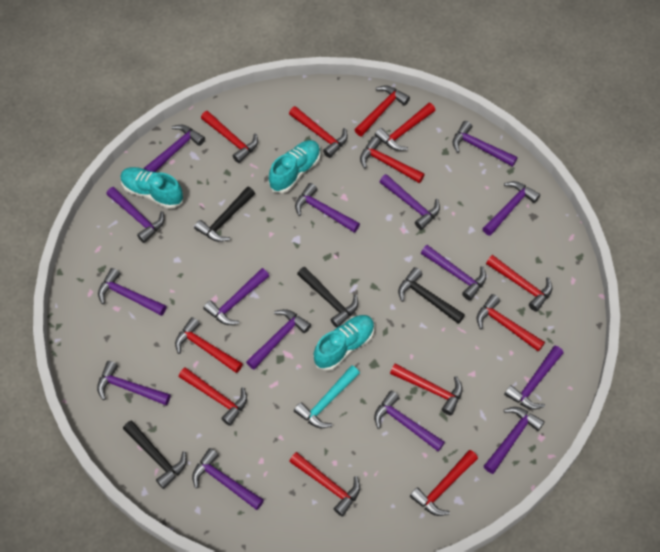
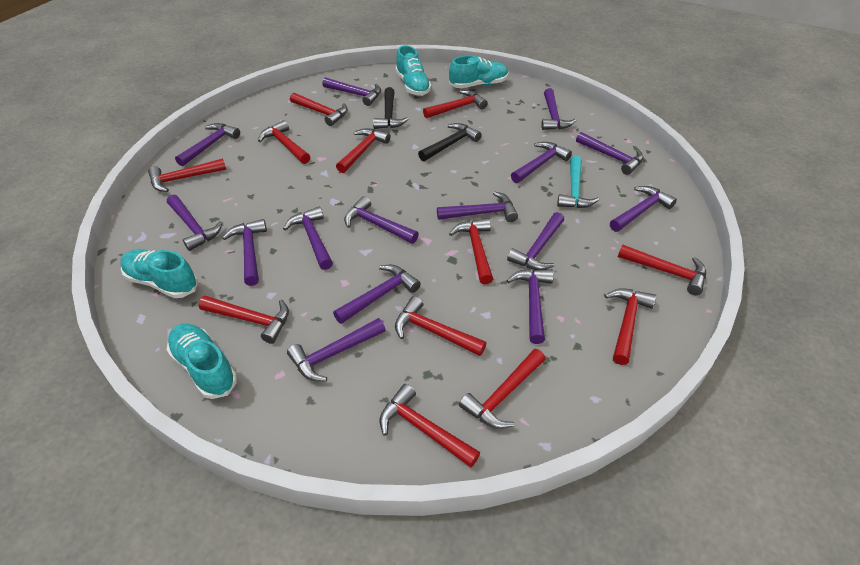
black hammer: [123,421,187,489] [194,186,255,242] [297,267,358,328] [398,267,465,324] = 4 -> [373,87,408,129] [418,123,482,161] = 2
turquoise shoe: [120,167,183,209] [268,140,321,193] [313,315,375,371] = 3 -> [120,249,198,298] [166,324,237,399] [396,45,431,96] [449,56,508,88] = 4

